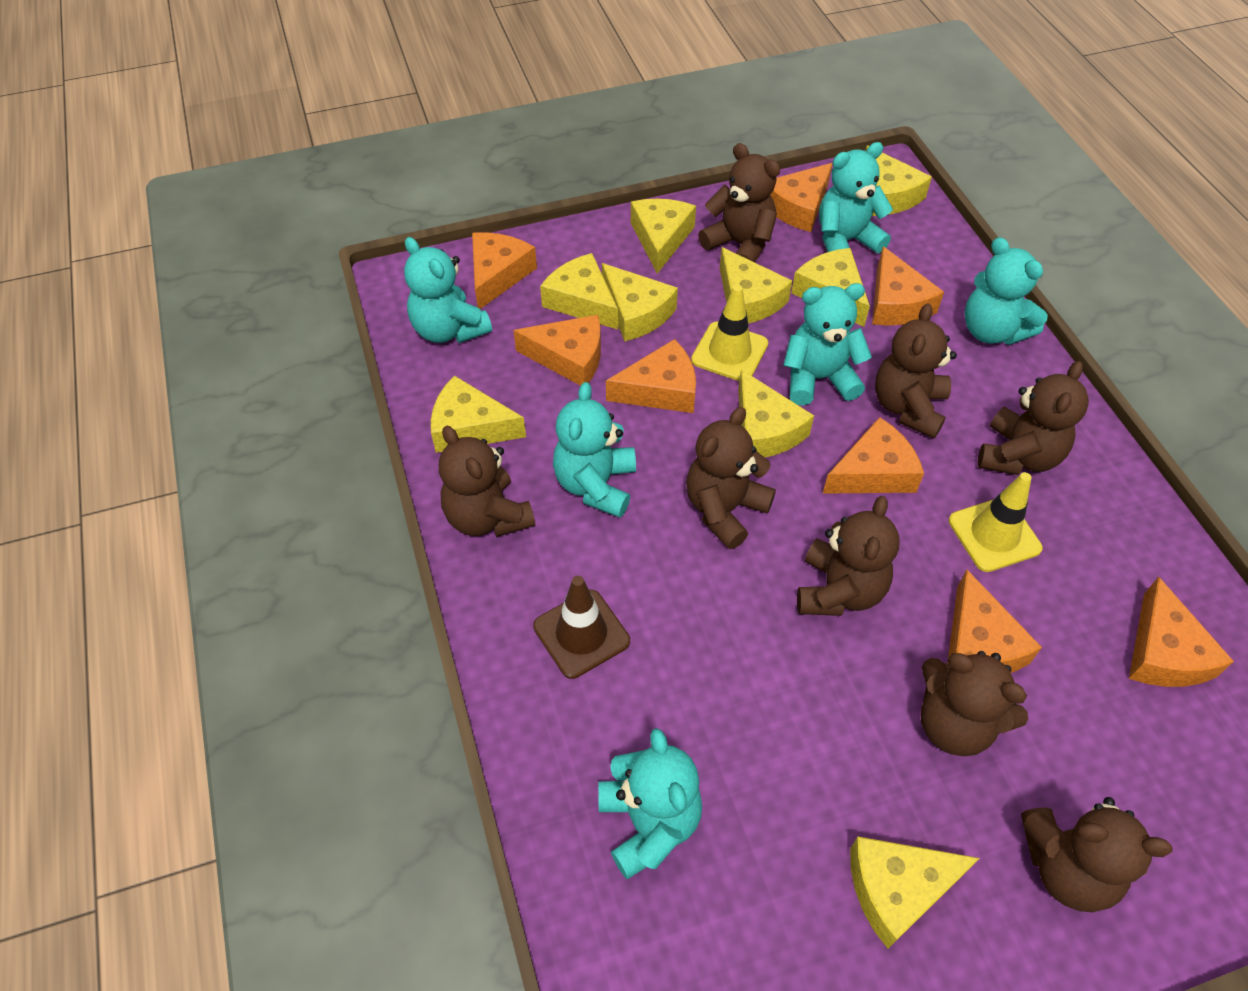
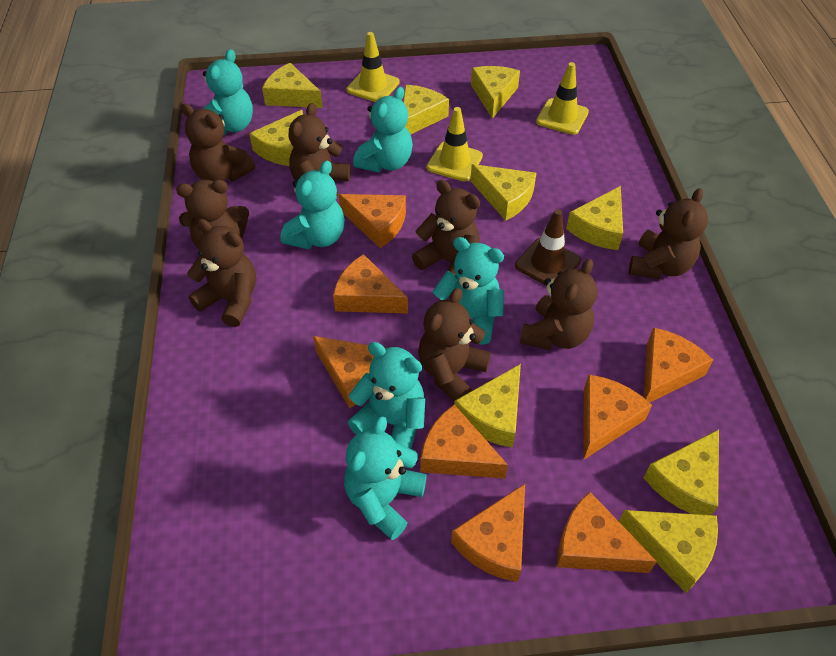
yellow traffic cone: [691,285,768,381] [948,472,1043,572] = 2 -> [347,32,400,102] [427,107,483,182] [536,62,589,135] = 3

